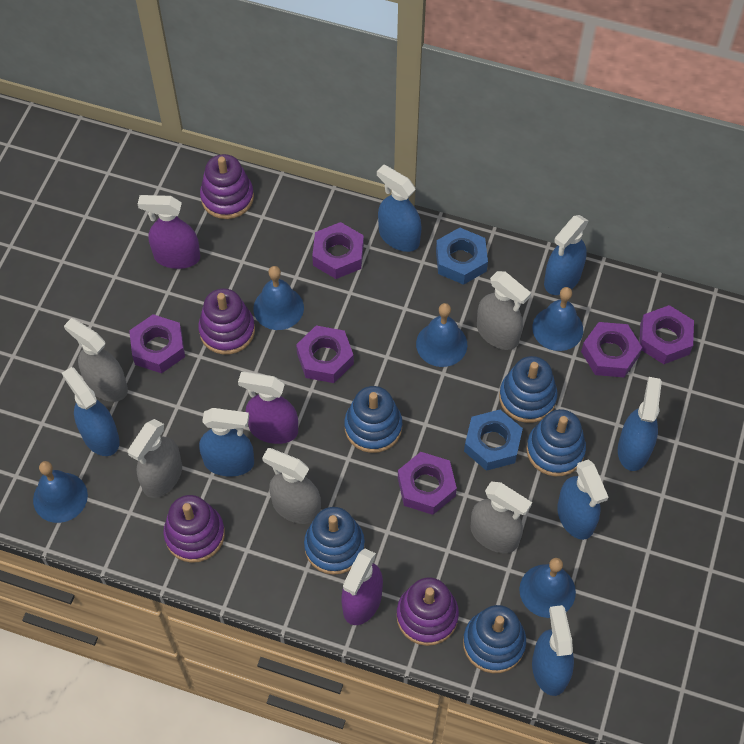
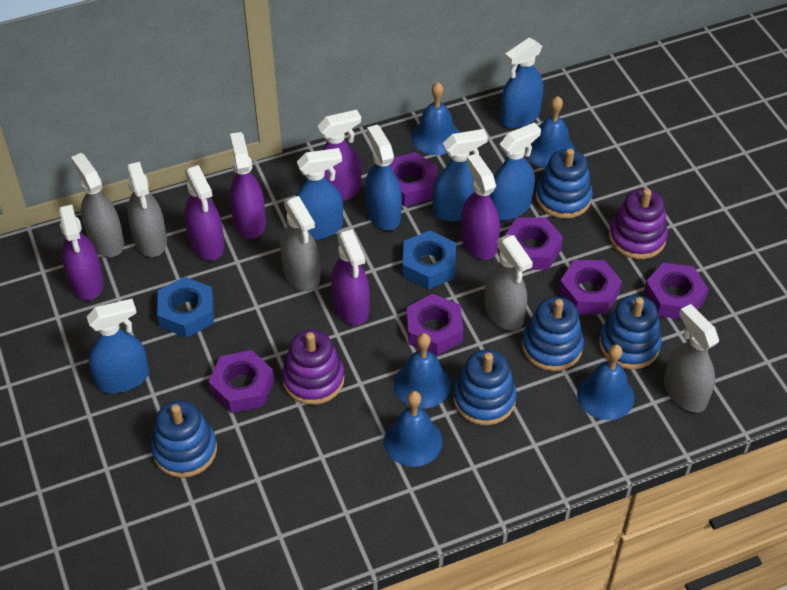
blue spray bottle: [62,367,120,456] [199,408,254,477] [377,164,422,252] [532,605,574,696] [544,215,589,295] [557,459,609,540] [618,377,662,471] = 7 -> [87,299,149,393] [295,148,343,240] [365,125,402,230] [433,129,488,221] [490,123,541,220] [500,37,543,128] = 6
purple spray bottle: [138,195,200,269] [238,372,298,444] [341,549,383,625] = 3 -> [59,204,103,301] [184,165,224,260] [229,132,266,239] [318,110,361,202] [331,229,370,325] [461,154,500,260] = 6
purple stacking toy: [163,495,225,563] [198,288,255,355] [200,154,254,219] [396,578,459,646] = 4 -> [282,329,345,405] [609,188,668,259] = 2

